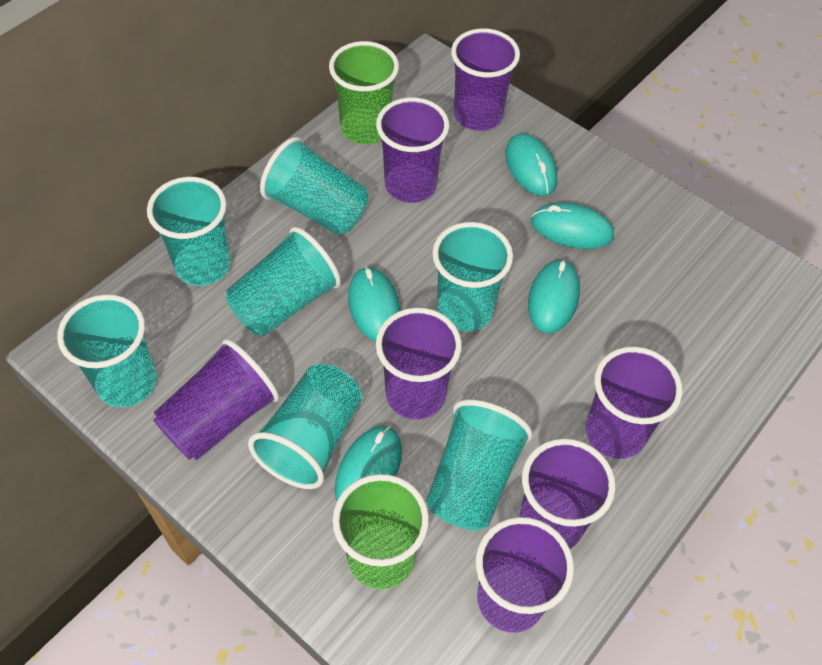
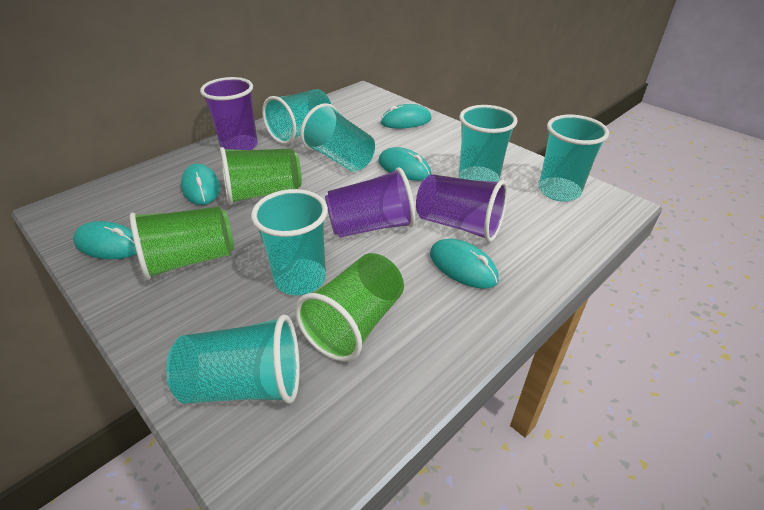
green cup: [329,41,399,145] [333,474,429,590] = 2 -> [130,206,234,280] [220,147,302,205] [295,253,404,362] = 3
purple cup: [153,339,280,460] [376,97,449,203] [376,308,462,420] [451,28,520,131] [476,517,574,633] [519,439,616,549] [586,347,682,459] = 7 -> [200,77,258,150] [325,167,415,238] [416,174,508,242] = 3
turquoise cup: [57,294,157,407] [147,177,231,286] [226,227,341,336] [248,364,362,489] [260,137,368,235] [426,399,533,531] [432,222,513,332] = 7 -> [166,315,300,404] [251,189,328,295] [262,89,331,145] [300,103,375,172] [459,105,518,182] [539,115,609,202] = 6

